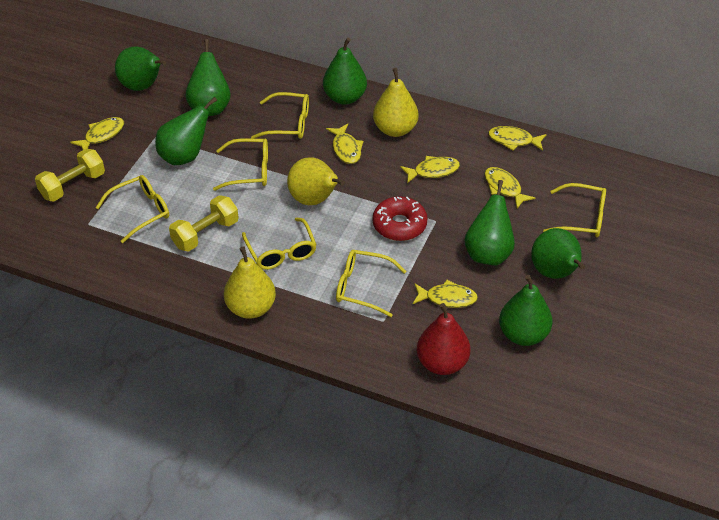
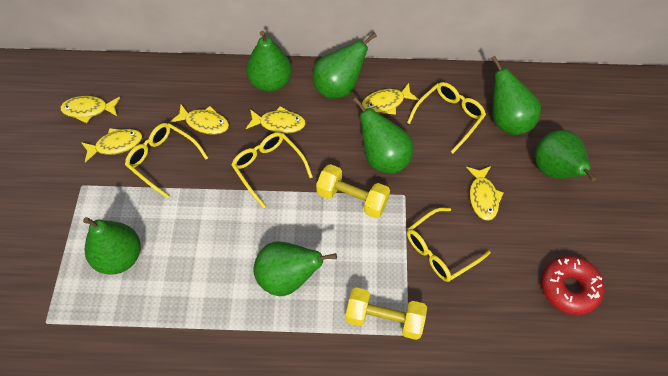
red pear: [417,303,471,375] = 1 -> none = 0
yellow glasses: [96,175,169,243] [213,138,268,191] [242,218,317,270] [251,92,309,139] [336,250,407,317] [543,183,606,237] = 6 -> [125,123,208,199] [231,132,313,208] [407,82,486,153] [407,207,490,282] = 4
yellow pear: [224,246,276,319] [287,157,345,205] [373,68,419,137] = 3 -> none = 0

